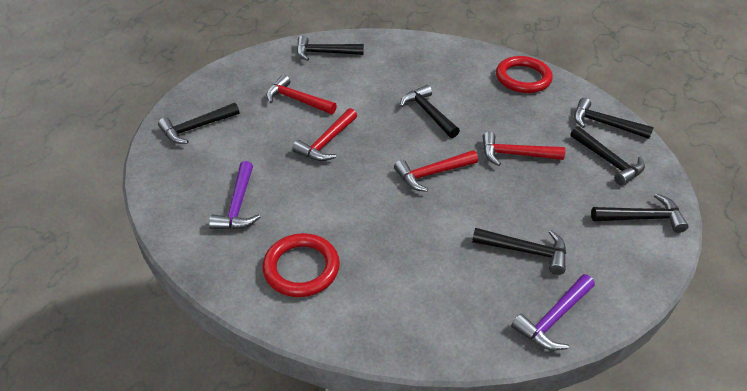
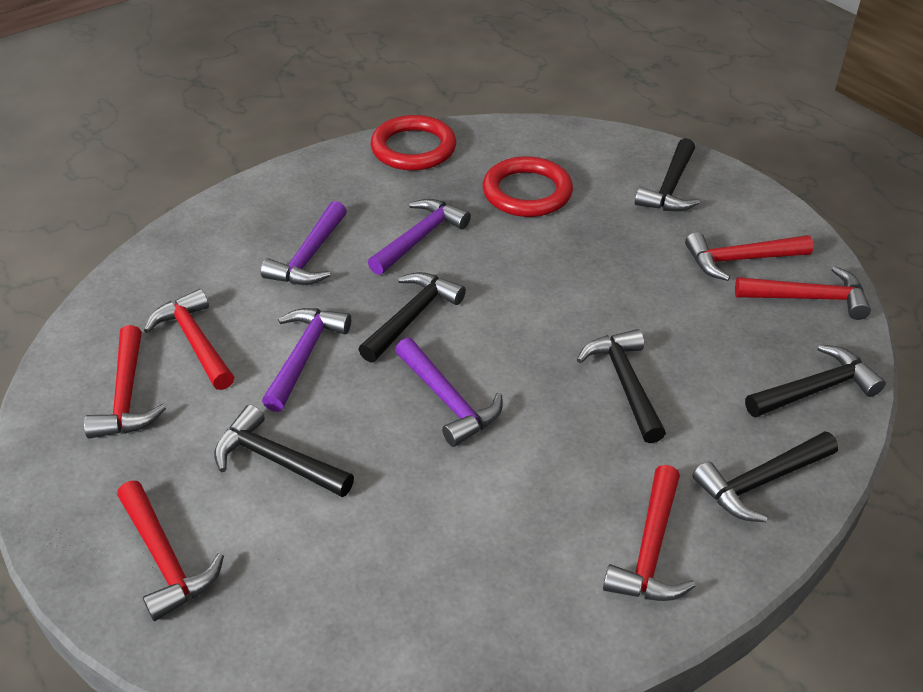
black hammer: [158,103,239,144] [297,35,364,61] [400,85,460,138] [472,228,566,275] [570,126,645,186] [574,98,654,139] [591,193,689,233] = 7 -> [214,405,354,497] [358,272,466,363] [577,329,666,443] [635,138,700,212] [693,431,838,522] [745,344,886,417] = 6
purple hammer: [209,161,260,229] [511,274,595,351] = 2 -> [261,201,347,285] [262,308,351,412] [368,199,471,275] [395,338,503,447] = 4
red hammer: [266,75,337,114] [292,108,357,161] [394,150,478,192] [482,132,565,166] = 4 -> [84,325,166,439] [117,481,224,621] [144,289,234,390] [603,465,696,601] [685,232,814,281] [735,266,871,320] = 6

